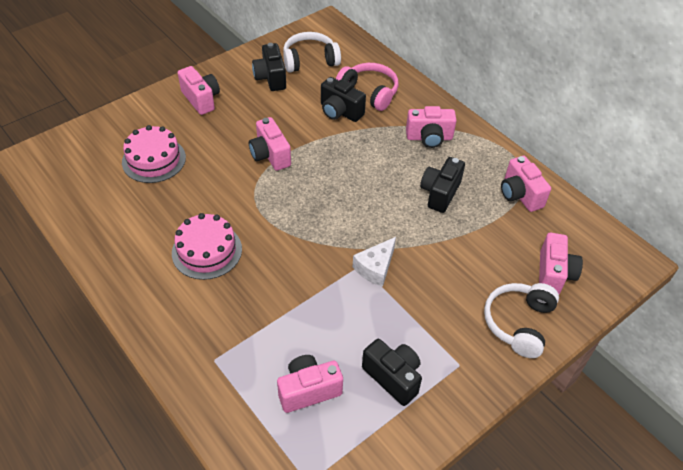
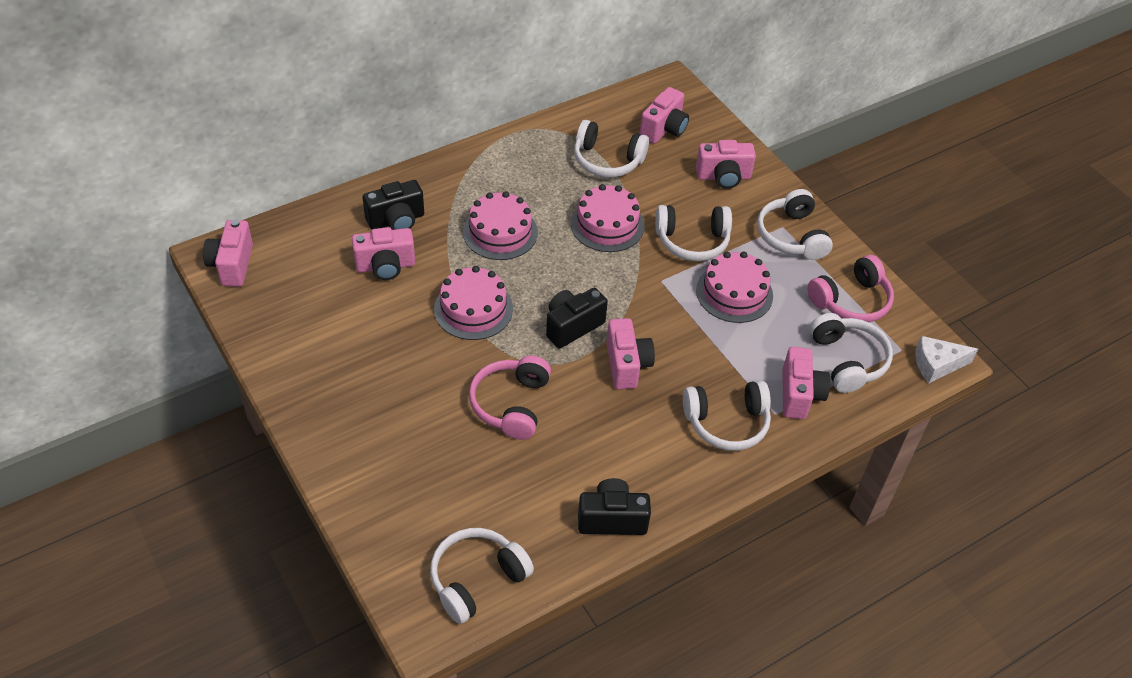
black camera: [252,43,286,91] [321,77,366,122] [362,339,422,406] [420,157,465,213] = 4 -> [362,180,424,230] [546,288,608,348] [578,478,651,535] = 3
pink cake: [122,125,186,183] [172,213,242,280] = 2 -> [434,266,513,340] [463,191,538,260] [571,184,644,252] [696,251,773,323] = 4
pink headphones: [336,63,399,111] = 1 -> [469,356,551,440] [807,255,894,322] = 2
white headphones: [283,32,341,73] [484,283,559,358] = 2 -> [430,528,534,624] [574,120,649,177] [655,205,732,261] [683,381,771,451] [757,189,833,260] [810,313,893,393] = 6

